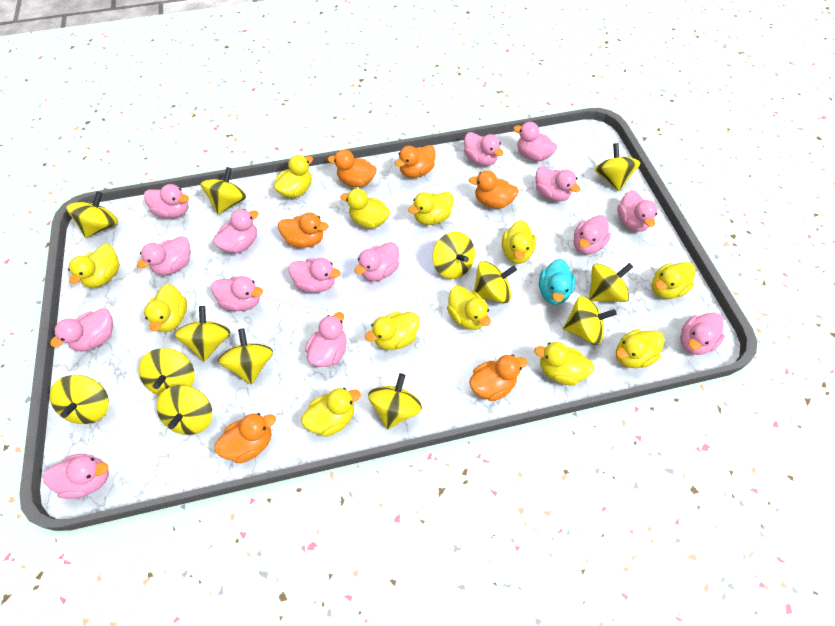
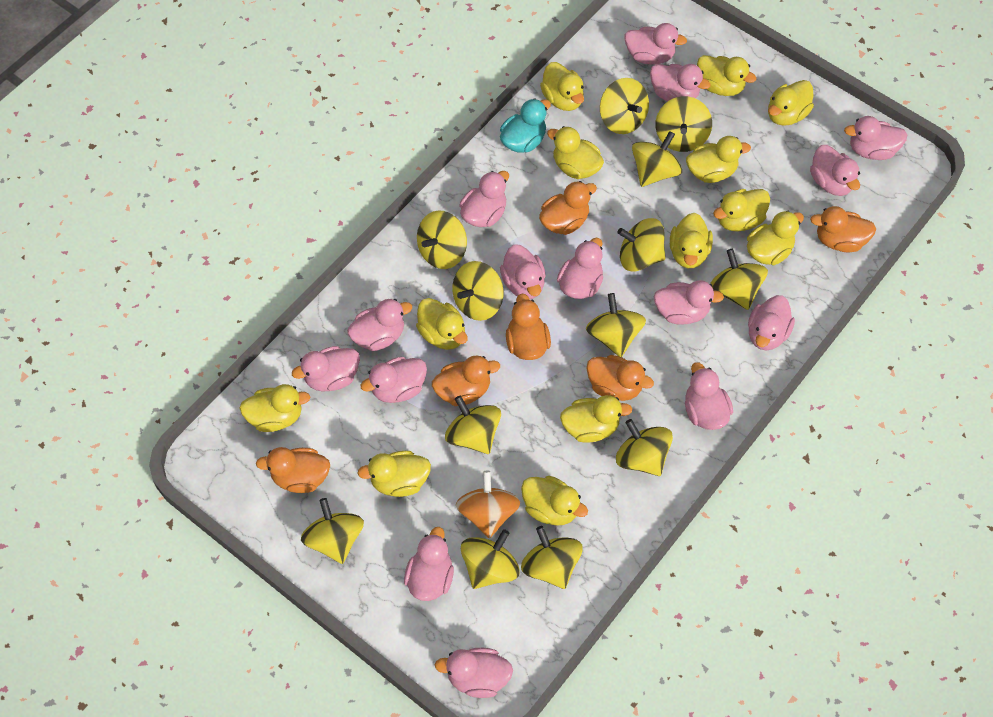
orange spinning top: none = 0 -> [456,470,520,538] = 1
yellow duck: [68,244,120,288] [144,284,187,332] [274,155,313,198] [301,388,361,437] [340,188,390,229] [365,312,420,350] [408,192,454,225] [447,286,491,330] [502,220,536,264] [534,342,594,385] [616,329,665,368] [652,262,695,299] = 12 -> [239,384,310,432] [357,451,431,497] [416,298,468,350] [521,476,588,526] [540,62,584,111] [547,126,604,179] [560,395,632,442] [670,213,713,268] [686,136,751,183] [697,55,756,96] [713,189,770,232] [747,211,804,265] [768,80,814,126] = 13

